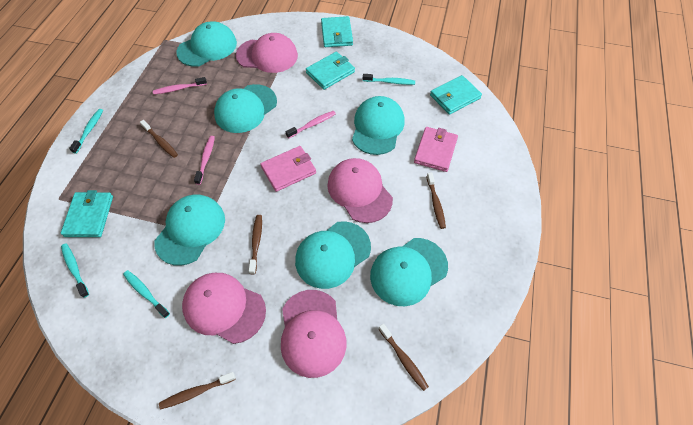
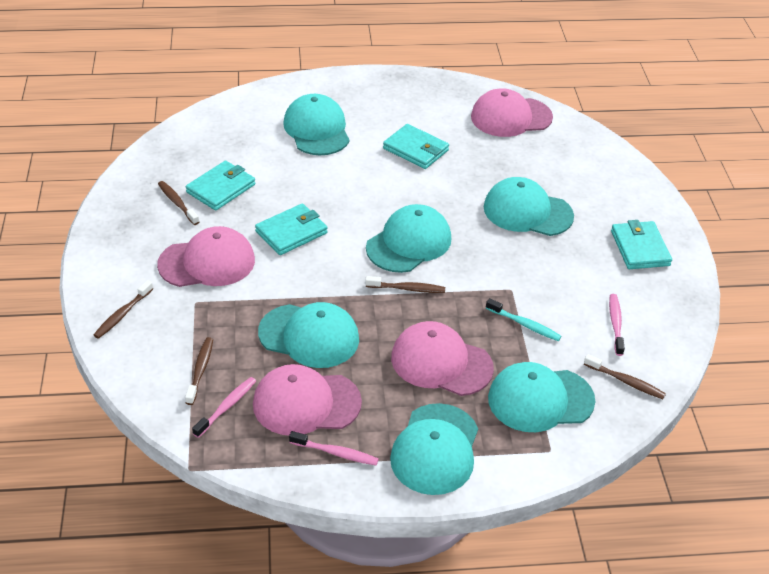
pink wallet: [260,146,316,192] [414,127,458,172] = 2 -> none = 0
turquoise toothbrush: [61,243,89,298] [69,109,103,154] [123,270,170,318] [363,74,415,85] = 4 -> [486,298,562,341] = 1

